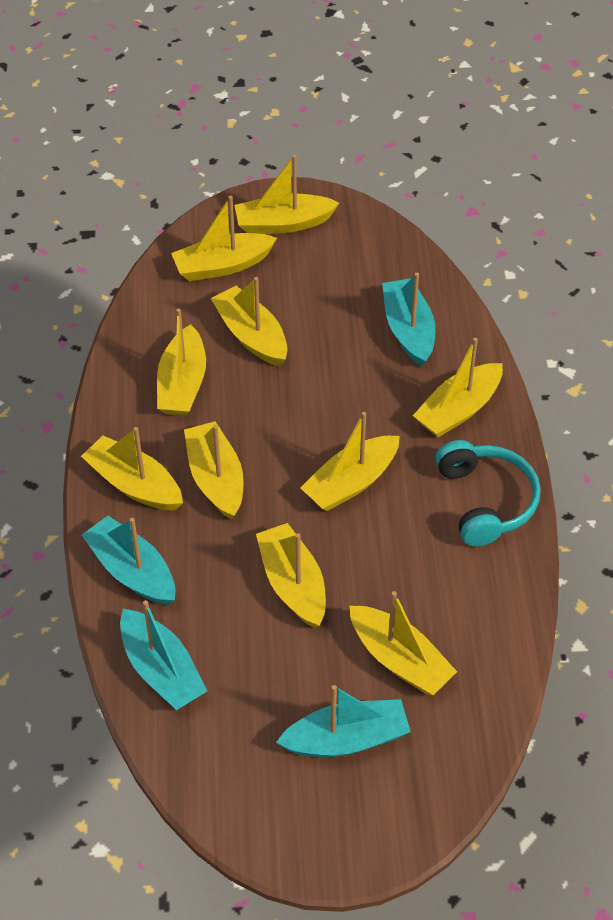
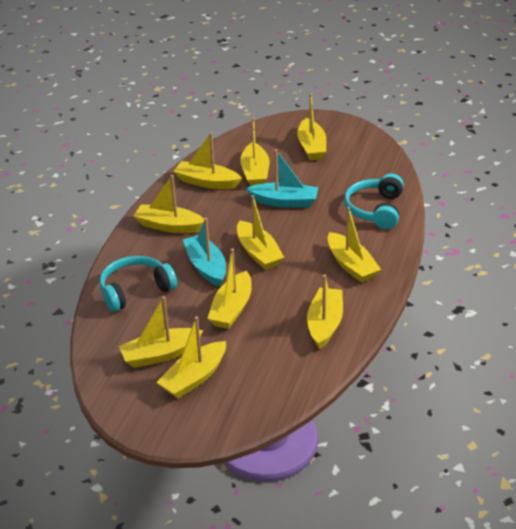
turquoise boat: [82,516,175,605] [120,600,207,710] [276,685,411,757] [382,273,436,367] = 4 -> [183,218,226,287] [246,149,318,208] = 2
turquoise headphones: [435,440,541,547] = 1 -> [100,256,177,312] [344,173,404,229] = 2

